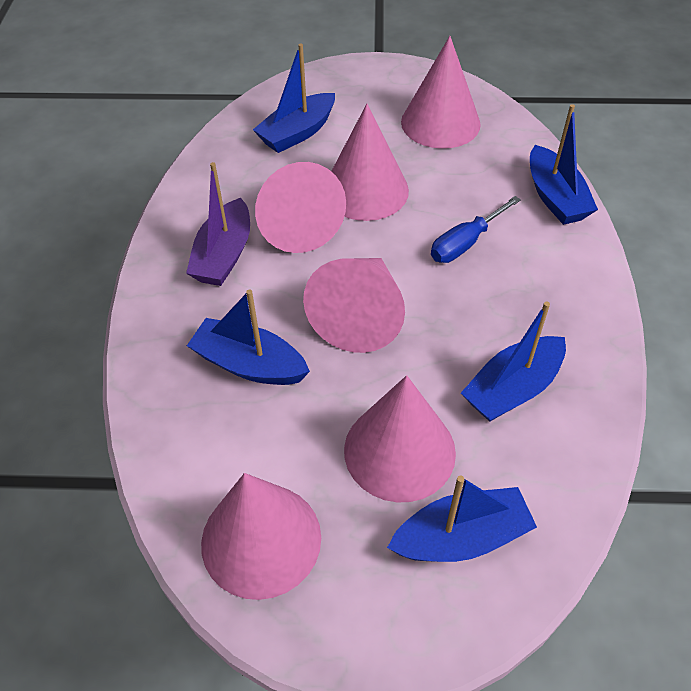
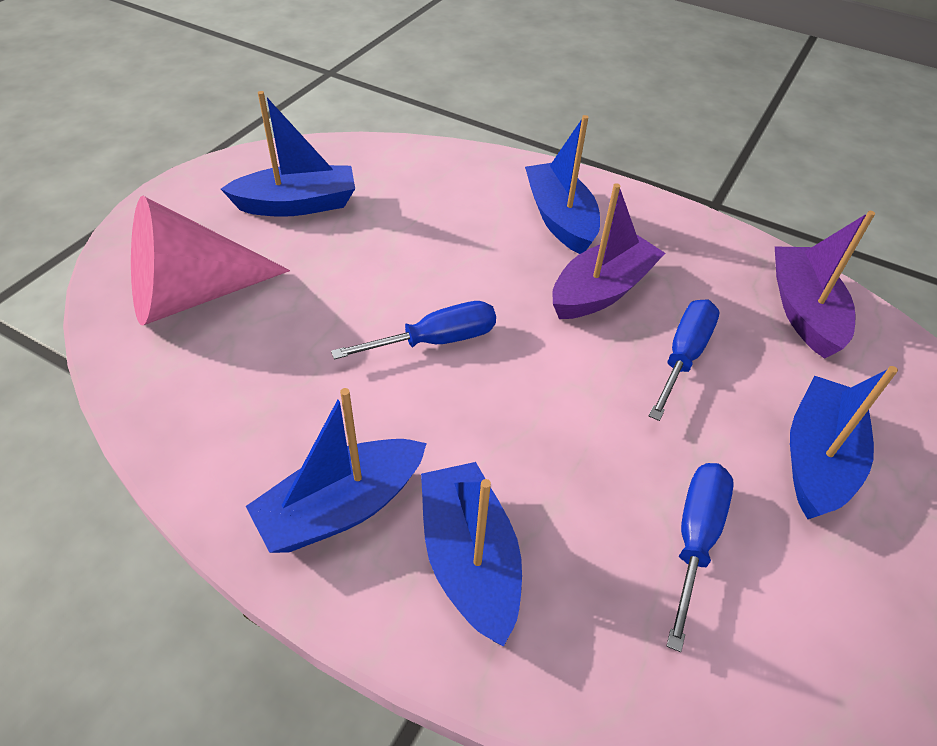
blue screwdriver: [431,196,521,263] = 1 -> [331,301,496,360] [649,299,720,421] [666,463,734,652] = 3
pink cone: [201,473,321,600] [255,162,346,253] [303,258,405,353] [331,104,409,221] [344,375,456,503] [401,36,481,149] = 6 -> [131,196,290,326] = 1
purple boat: [186,162,250,286] = 1 -> [552,183,665,319] [775,211,875,359] = 2

